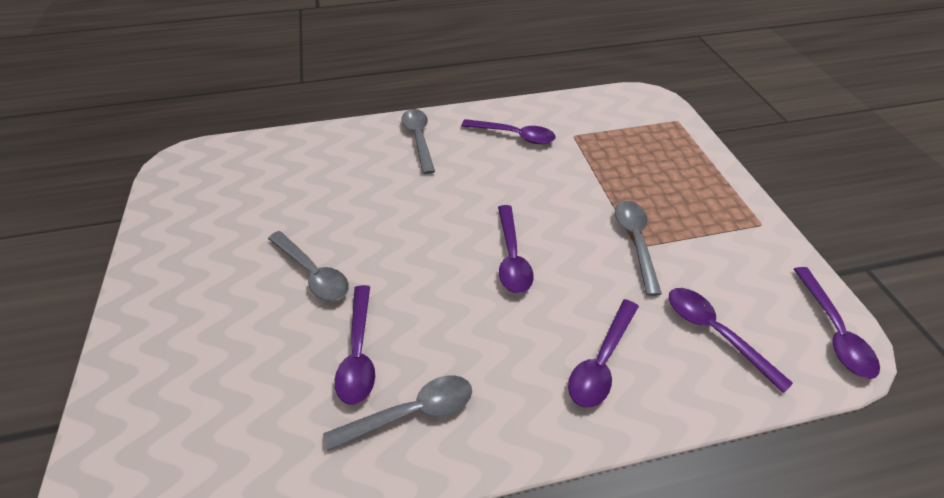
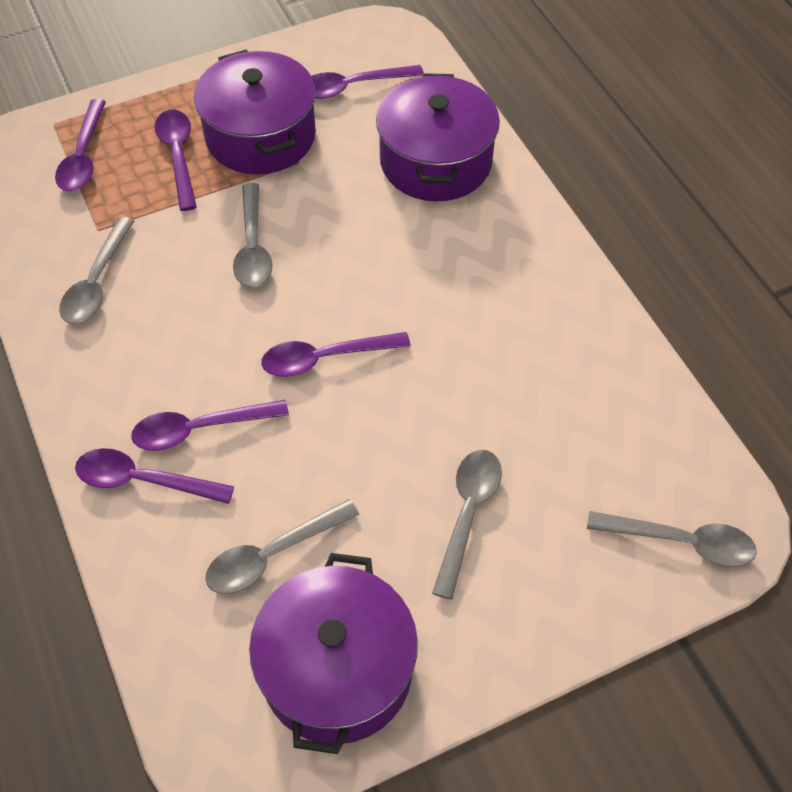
grey spoon: [268,231,349,301] [323,375,472,451] [401,109,435,174] [615,201,662,296] = 4 -> [59,217,134,324] [205,499,359,594] [233,183,273,287] [432,450,502,600] [587,511,757,567] = 5
purple pot: none = 0 -> [194,49,316,174] [249,553,418,754] [376,73,500,202] = 3

